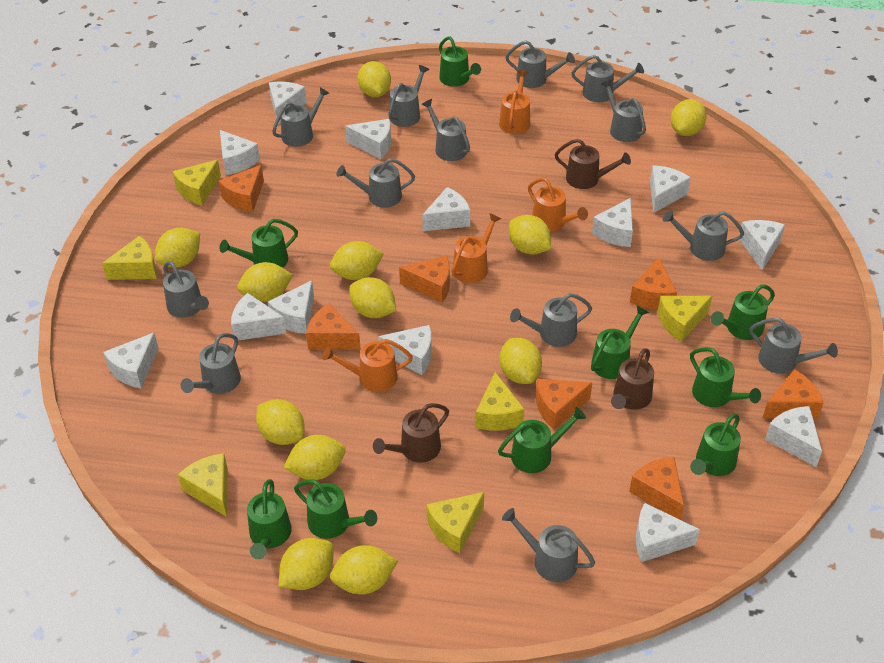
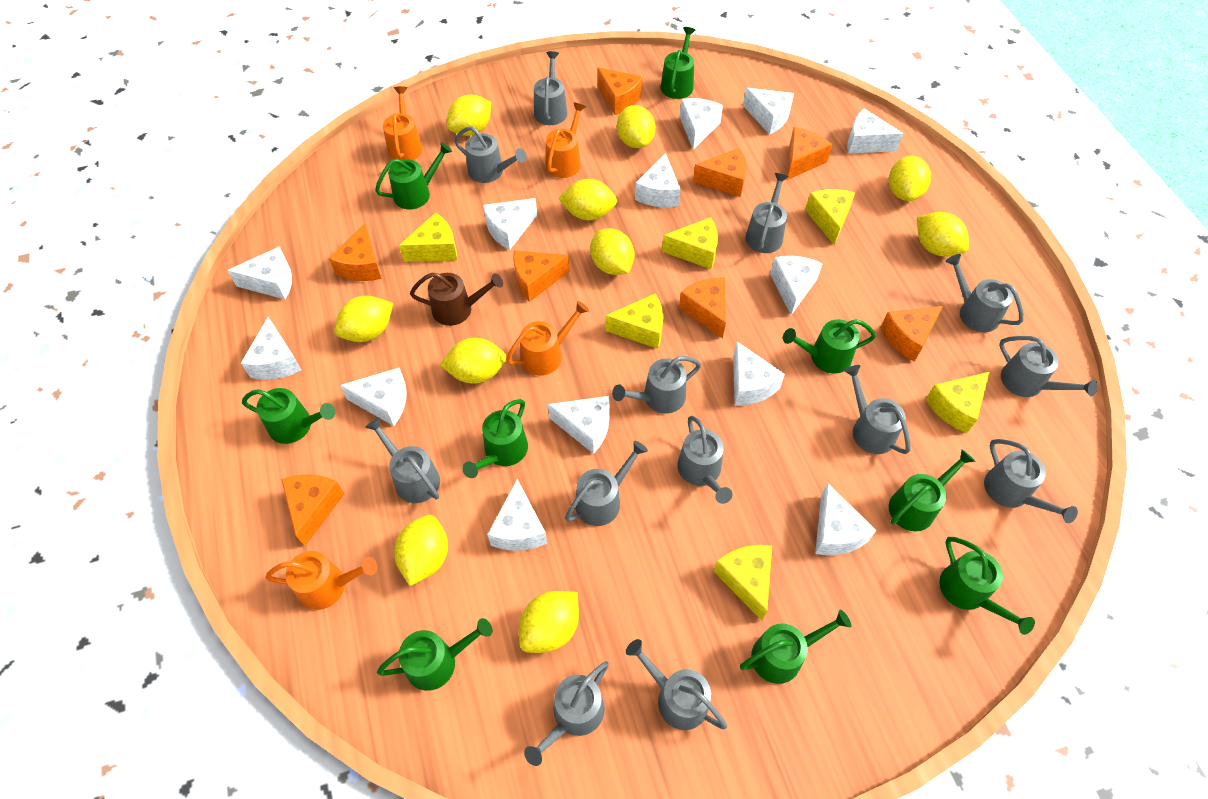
brown watering can: [373,403,449,463] [555,139,631,189] [611,348,654,410] = 3 -> [410,273,503,326] = 1
orange cheese: [219,165,264,212] [306,303,361,350] [399,256,450,303] [536,378,592,430] [629,457,684,520] [630,257,677,310] [763,369,824,419] = 7 -> [281,474,344,546] [329,223,382,281] [513,250,569,302] [597,67,643,115] [679,277,726,339] [693,148,747,197] [787,127,832,180] [880,306,943,362] = 8
yellow lemon: [155,227,200,268] [237,262,293,302] [256,399,305,445] [279,538,334,590] [283,435,346,480] [330,241,384,280] [330,545,398,594] [349,277,396,318] [358,61,391,97] [499,338,542,384] [509,215,551,255] [671,99,707,136] = 12 -> [334,296,393,342] [394,515,448,586] [440,338,507,383] [447,95,491,136] [519,591,579,653] [558,179,617,220] [590,228,635,275] [617,105,655,148] [889,156,931,201] [917,212,969,257] = 10

